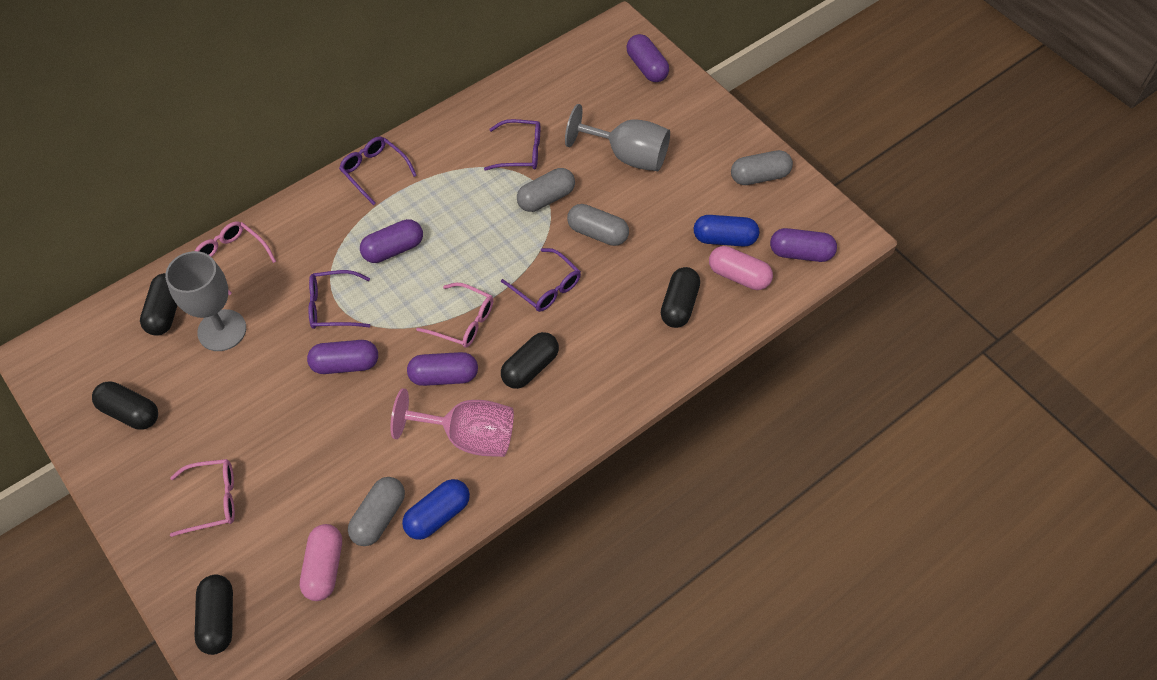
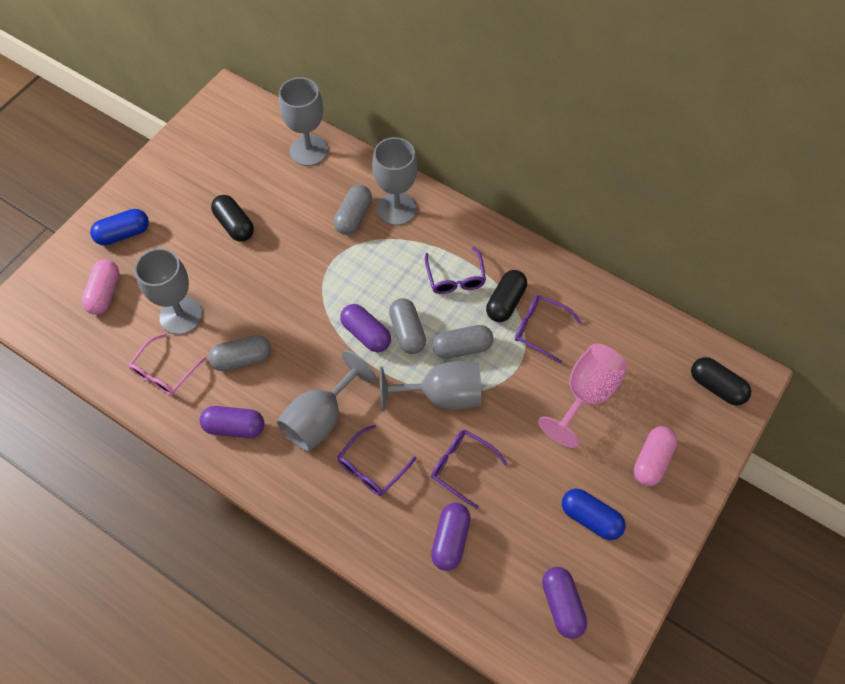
black capsule: [92,381,158,430] [140,273,177,336] [195,575,233,655] [501,332,559,389] [661,267,700,328] = 5 -> [211,195,254,242] [486,270,527,322] [691,357,751,406] = 3
grey goblet: [165,251,246,351] [565,104,670,171] = 2 -> [135,248,202,335] [277,350,377,452] [279,77,328,166] [372,137,417,226] [380,361,481,411] = 5
pink glasses: [170,459,235,537] [195,221,276,295] [416,283,493,348] = 3 -> [128,333,207,395] = 1
purple capsule: [307,340,378,374] [360,219,423,263] [407,352,478,386] [626,34,669,82] [770,228,837,262] = 5 -> [200,406,265,438] [340,304,391,352] [431,503,471,571] [542,567,587,639] = 4

